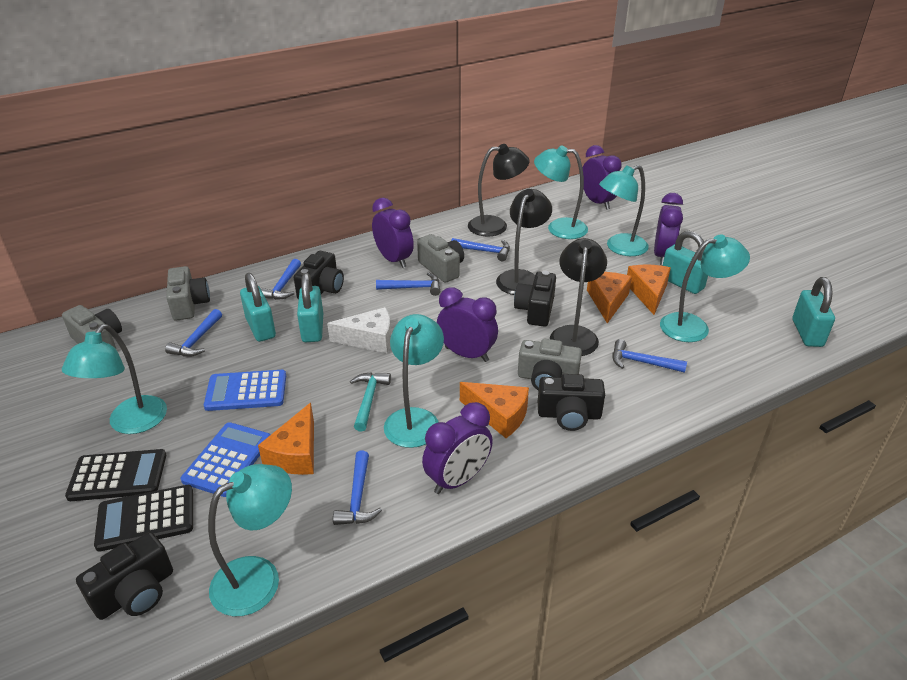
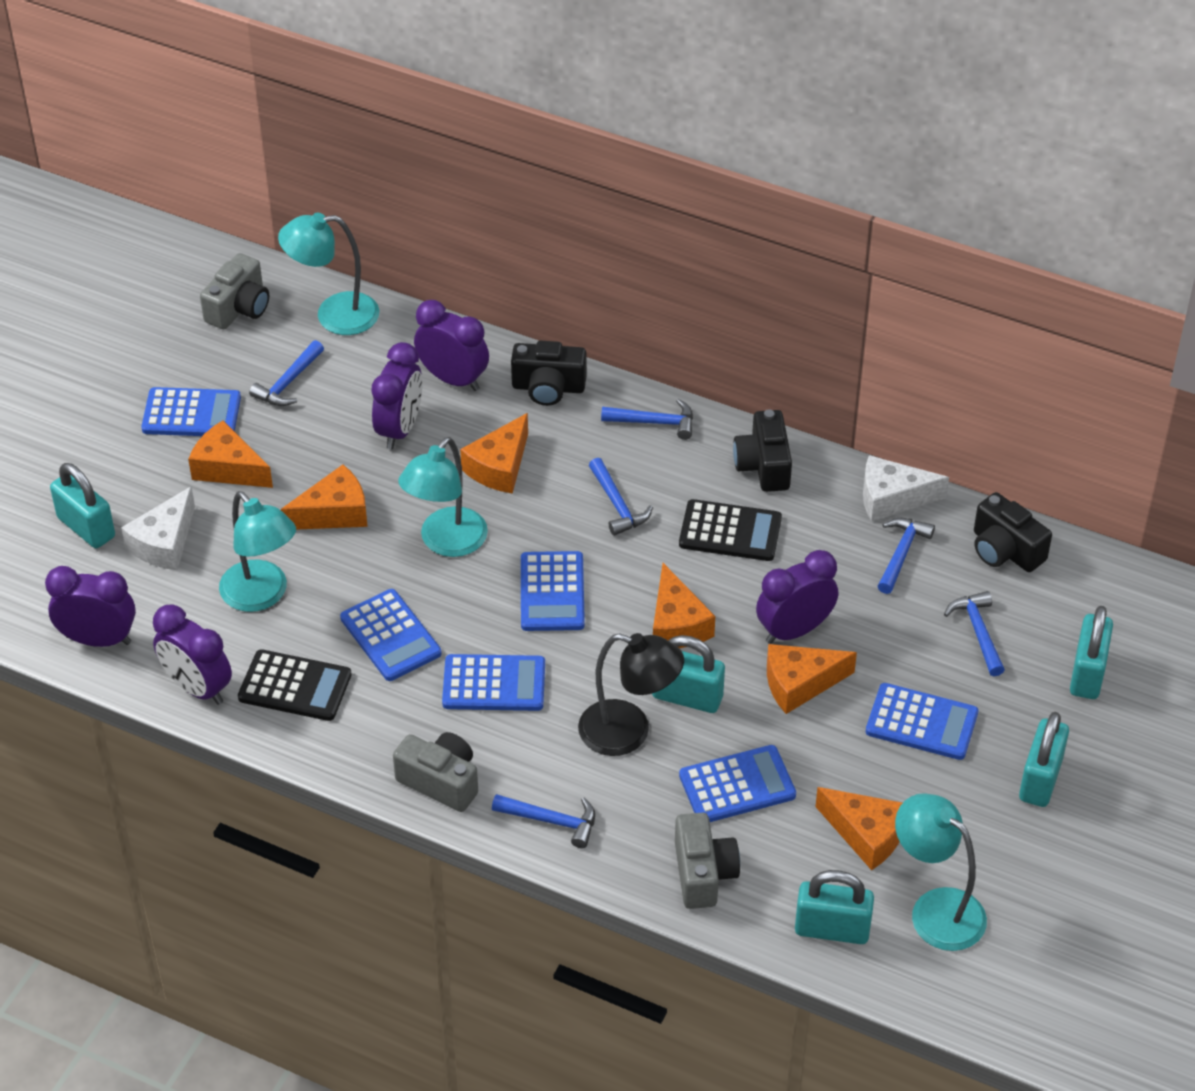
black camera: [76,532,173,620] [294,251,344,299] [514,271,556,327] [538,374,605,431] = 4 -> [511,341,587,406] [733,409,792,492] [974,492,1052,572] = 3
black lamp: [468,144,530,237] [496,189,552,295] [550,238,607,356] = 3 -> [578,633,684,756] = 1
blue calculator: [181,422,271,497] [204,370,286,411] = 2 -> [141,387,241,436] [340,589,442,681] [442,654,545,711] [521,551,585,631] [679,745,796,822] [866,683,978,760] = 6
grey camera: [62,305,122,349] [166,266,210,321] [417,234,464,283] [518,339,582,390] = 4 -> [200,253,269,329] [393,732,478,812] [675,813,740,909] = 3
orange cheese: [258,403,314,475] [460,382,529,438] [587,272,632,323] [627,264,671,315] = 4 -> [188,420,273,488] [281,465,368,530] [460,413,528,494] [653,563,715,648] [767,644,857,714] [815,787,902,870] = 6
turquoise hammer: [350,372,391,432] = 1 -> none = 0
turquoise lamp: [62,324,167,434] [208,464,292,616] [384,314,444,448] [534,146,588,239] [599,165,649,256] [660,235,750,342] = 6 -> [219,491,296,612] [278,213,379,335] [398,437,488,557] [895,793,987,951] = 4
turquoise padlock: [240,273,276,342] [297,273,323,342] [663,231,708,294] [793,277,835,347] = 4 -> [50,463,115,548] [652,635,725,713] [795,870,874,944] [1019,712,1069,807] [1070,606,1113,699] = 5
white cheese: [327,307,391,353] = 1 -> [121,486,195,570] [863,455,949,522] = 2

